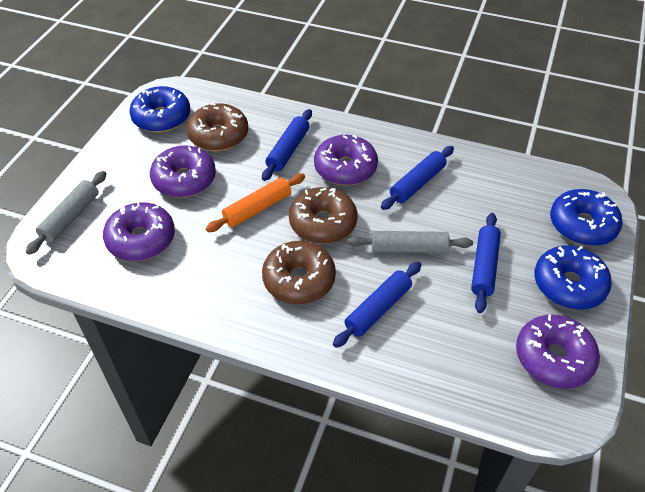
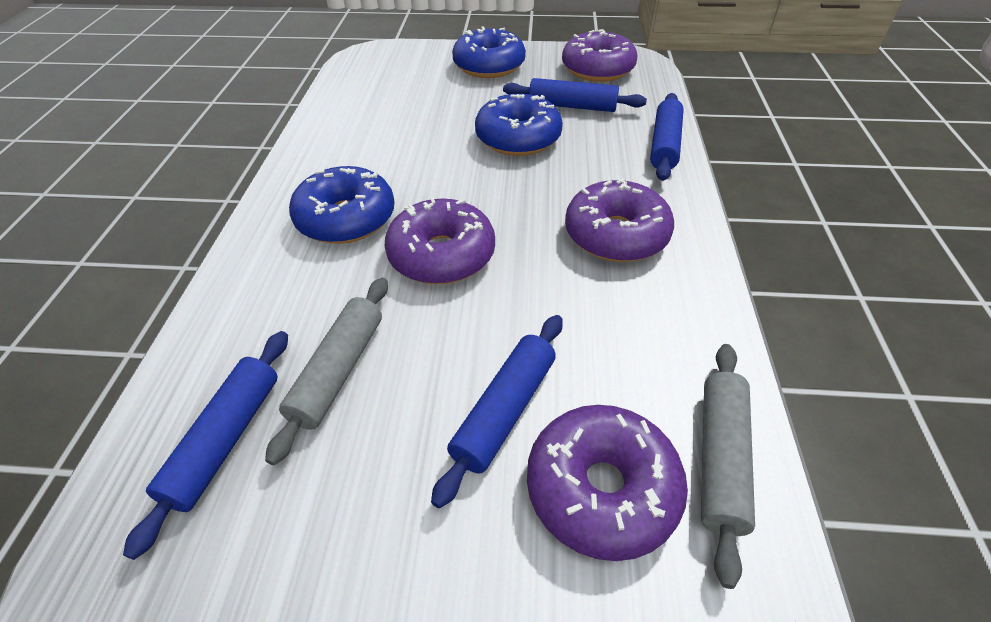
brown donut: [187,103,248,151] [262,241,336,304] [289,187,357,244] = 3 -> none = 0
orange rolling pin: [206,174,305,232] = 1 -> none = 0

